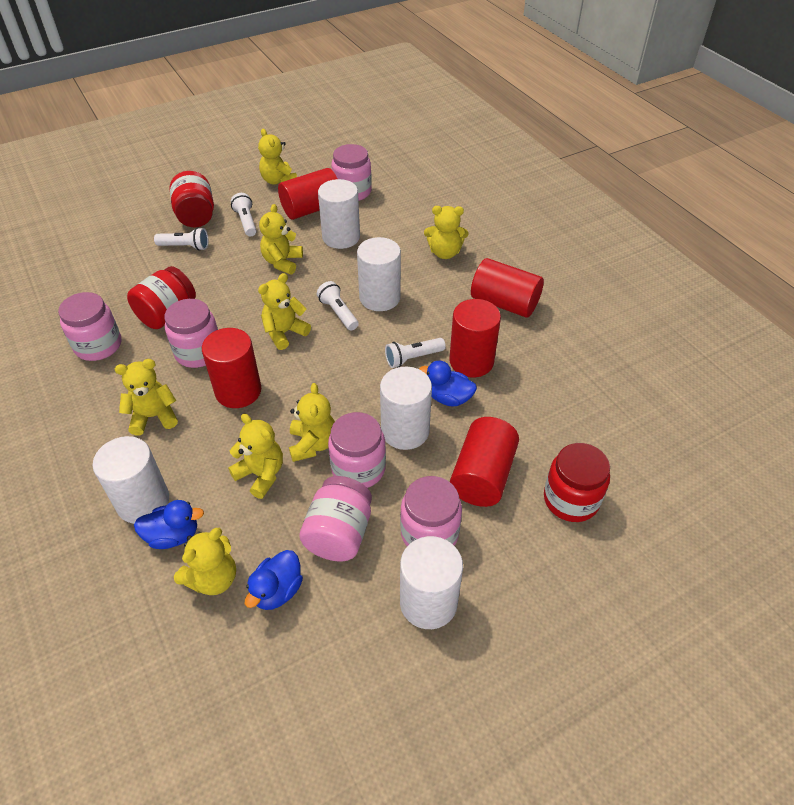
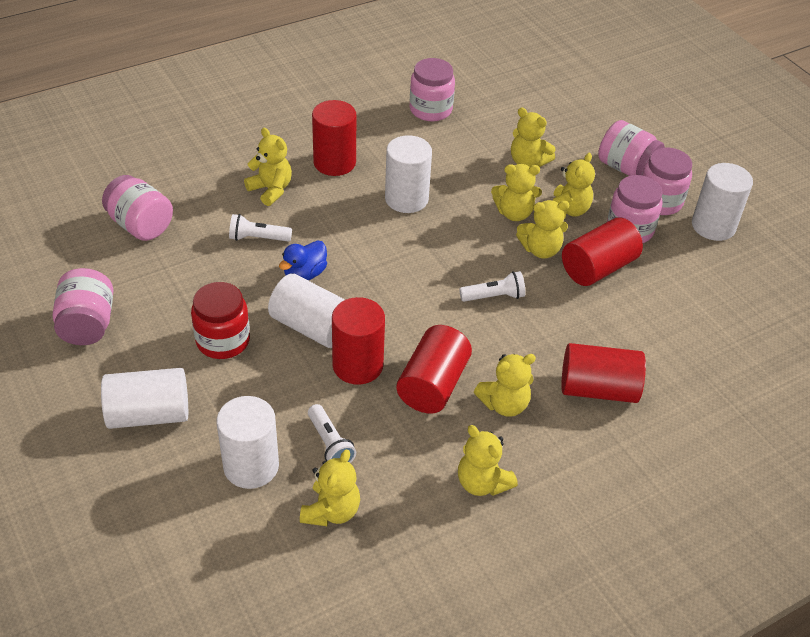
blue duck: [134,500,204,549] [245,550,303,610] [419,361,477,406] = 3 -> [279,240,327,280] = 1
red jar: [127,266,196,329] [170,171,214,227] [544,443,610,522] = 3 -> [191,282,250,359] = 1
white flashlight: [154,227,208,251] [231,193,256,237] [317,281,359,331] [385,338,446,368] = 4 -> [229,214,292,242] [308,404,356,463] [459,271,525,302] = 3

